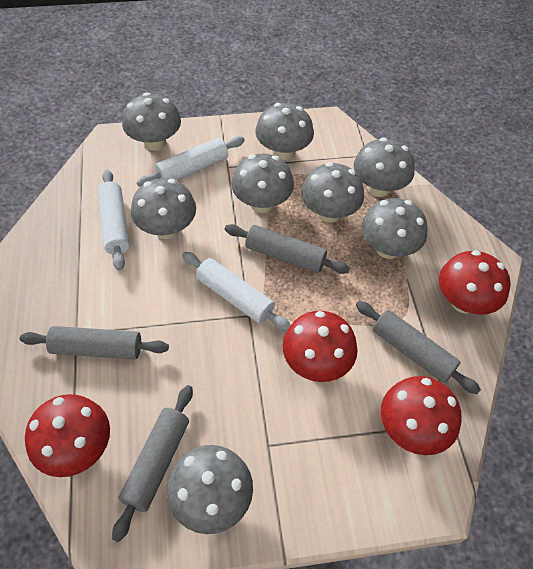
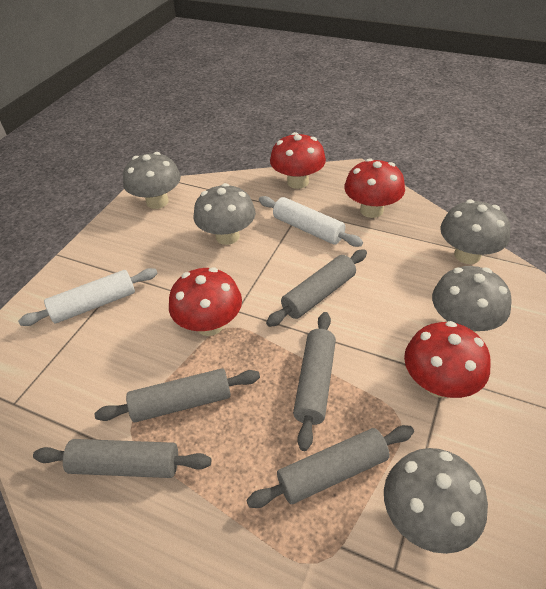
grey mushroom: [122,92,181,151] [131,178,196,239] [167,445,253,534] [231,154,294,213] [255,103,314,160] [301,162,364,223] [354,137,415,197] [362,198,428,259] = 8 -> [123,152,181,209] [193,183,256,245] [384,448,488,554] [432,266,512,333] [440,200,510,264] = 5
grey rolling pin: [20,326,169,359] [112,385,193,542] [225,224,350,274] [356,301,481,394] = 4 -> [33,439,211,478] [95,368,260,422] [246,425,414,508] [266,249,367,327] [293,312,336,451] = 5
white rolling pin: [98,169,130,271] [137,136,245,187] [182,252,291,331] = 3 -> [18,268,158,326] [259,196,363,247] = 2

